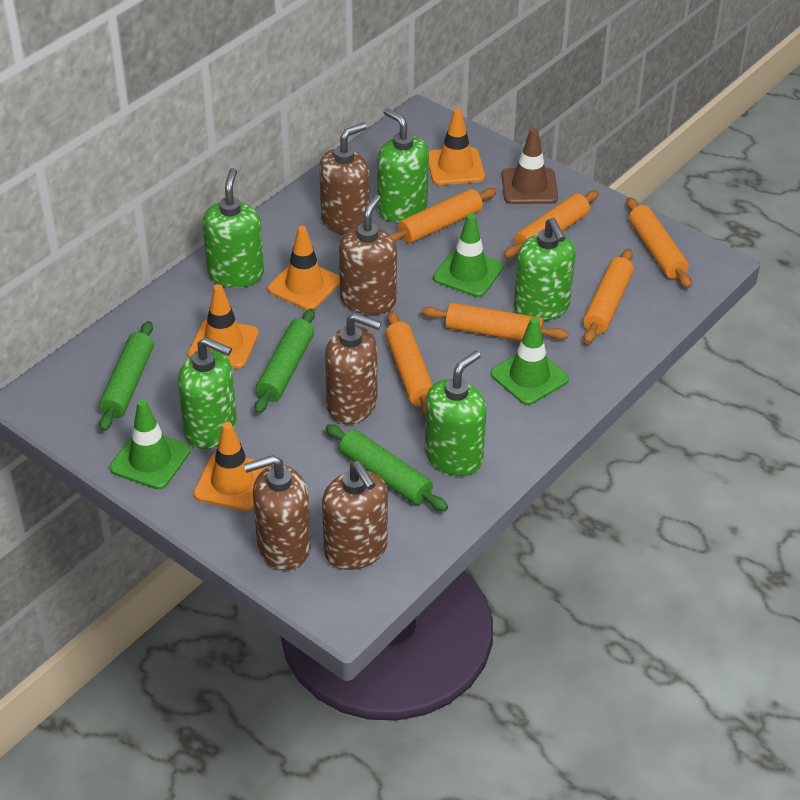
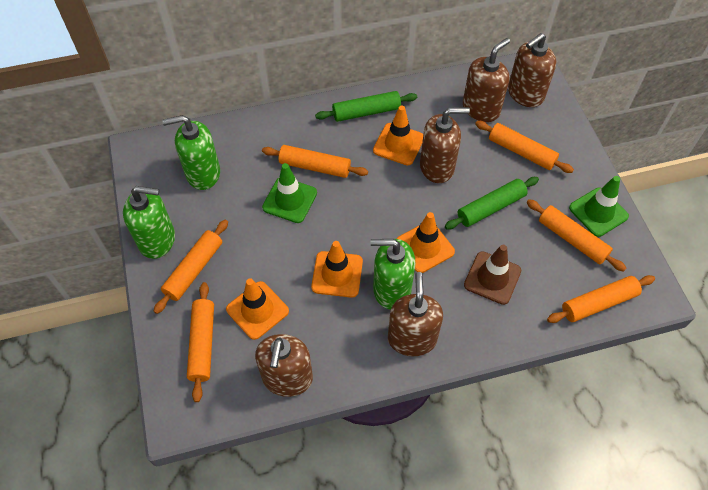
green rolling pin: [99,321,154,431] [255,309,315,414] [326,424,448,511] = 3 -> [315,91,417,122] [445,177,539,229] = 2
green soap dispenser: [178,337,237,449] [202,168,264,288] [377,108,429,222] [425,351,487,476] [514,218,576,321] = 5 -> [123,186,175,259] [162,115,220,190] [371,239,415,310] = 3
green traffic cone: [110,399,191,489] [433,213,504,297] [490,317,569,405] = 3 -> [262,163,317,223] [569,176,629,237] = 2

